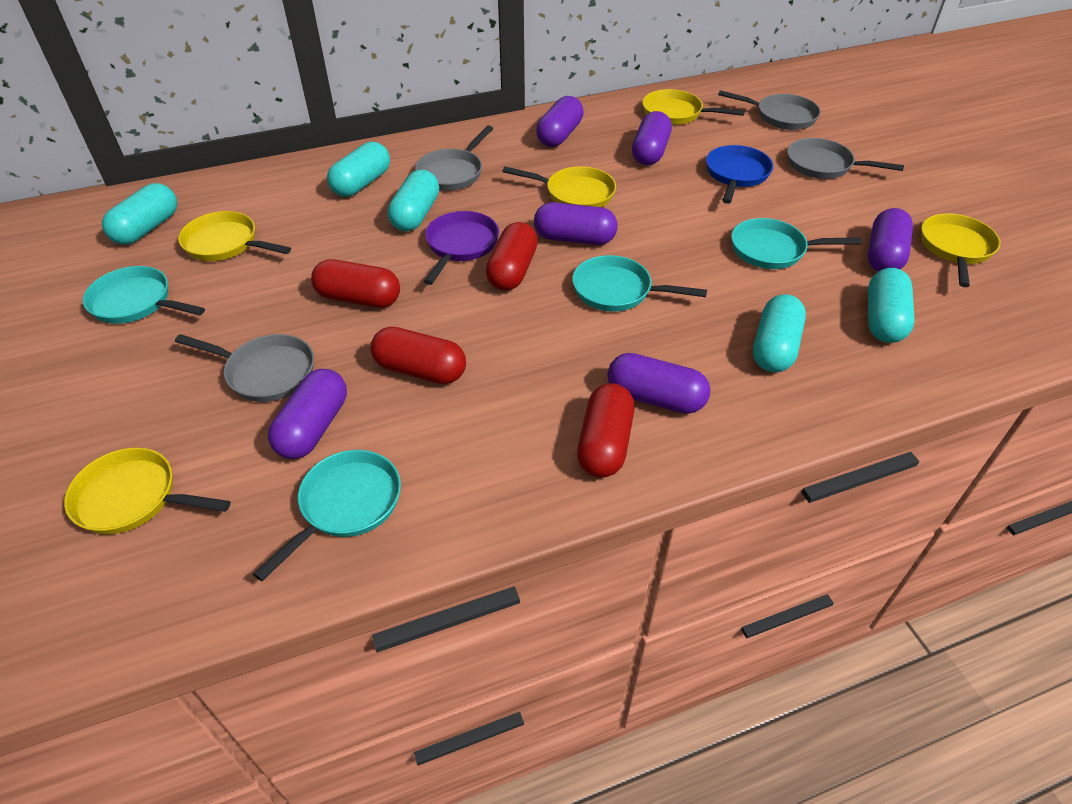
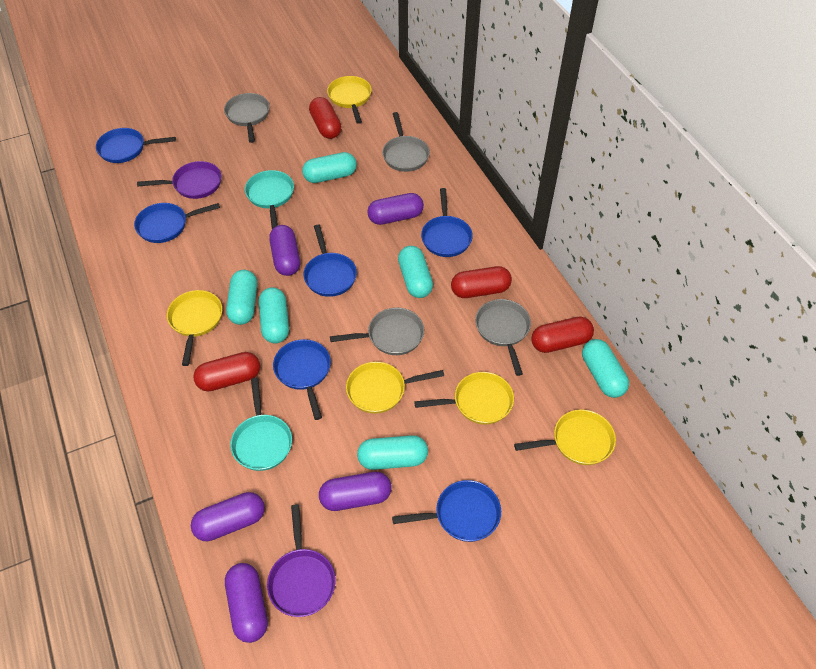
blue pan: [706,145,773,204] = 1 -> [96,128,176,163] [134,203,220,243] [273,339,331,420] [303,225,357,297] [392,480,501,542] [421,188,473,257] = 6
purple capsule: [268,369,347,459] [534,202,618,245] [536,96,584,147] [607,353,710,414] [632,111,672,165] [868,208,913,272] = 6 -> [191,492,265,541] [225,563,268,643] [269,225,300,276] [319,472,392,511] [367,193,424,225] = 5
purple pan: [424,211,499,285] = 1 -> [137,161,221,199] [267,504,336,617] = 2
turquoise capsule: [102,183,177,245] [327,142,390,197] [387,170,439,231] [753,294,806,372] [868,268,915,343] = 5 -> [226,270,257,325] [259,287,289,344] [302,152,357,183] [357,435,428,470] [398,246,433,298] [582,339,629,398] = 6
turquoise pan: [83,266,205,324] [253,450,401,581] [572,255,707,312] [731,218,862,269] = 4 -> [230,378,292,471] [245,170,294,229] = 2

